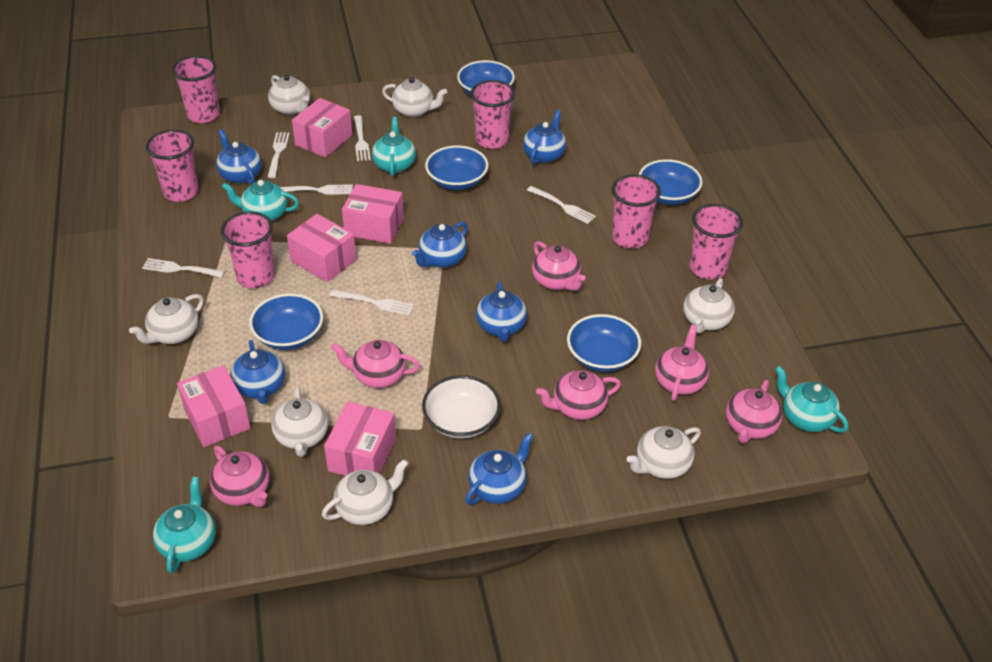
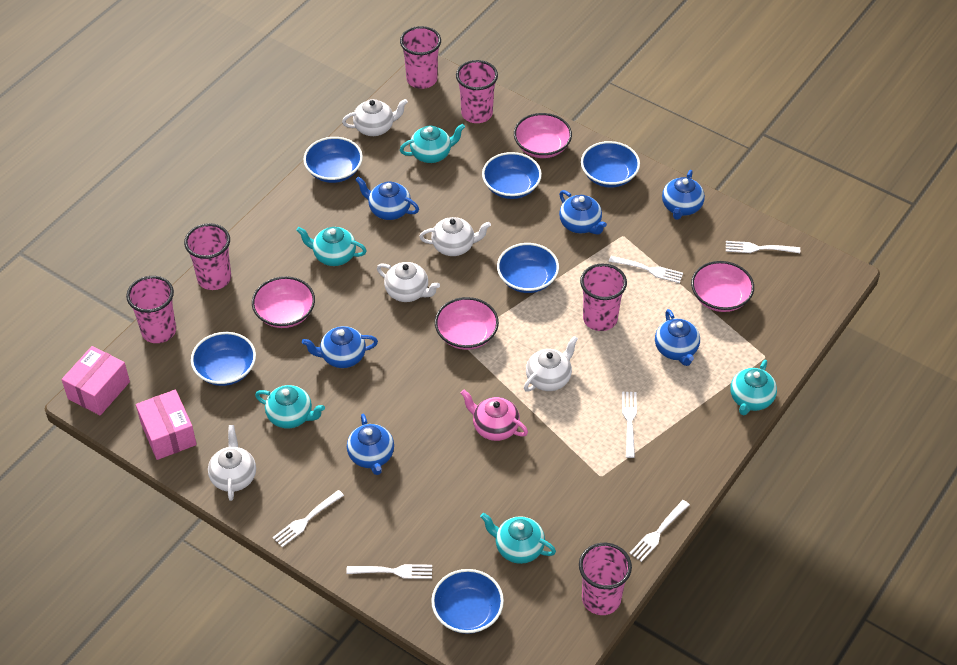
blue bowl: [249,294,323,350] [425,145,488,190] [457,60,515,95] [567,314,641,372] [639,159,703,205] = 5 -> [191,332,256,386] [303,137,363,183] [431,569,504,634] [482,152,542,199] [497,243,559,293] [581,141,640,188] = 6
pink bowl: none = 0 -> [252,276,315,328] [435,297,499,350] [514,113,572,158] [691,261,754,312] = 4
pink box: [177,365,251,447] [287,214,356,282] [292,98,352,158] [324,402,396,476] [342,184,404,244] = 5 -> [62,346,130,415] [136,390,197,460] = 2
pink teapot: [210,446,269,507] [331,340,420,388] [532,241,586,291] [536,370,621,420] [655,325,709,401] [726,380,782,443] = 6 -> [461,390,528,441] = 1
turquoise teapot: [153,477,216,573] [222,180,299,221] [372,117,416,176] [775,366,848,433] = 4 -> [255,385,325,429] [296,227,367,266] [400,124,465,163] [480,513,556,564] [730,360,777,415] = 5
white bowl: [422,375,501,439] = 1 -> none = 0
white teapot: [129,294,204,344] [268,75,310,115] [271,387,328,457] [322,459,408,525] [382,77,447,117] [627,426,701,479] [684,278,735,333] = 7 -> [208,425,256,501] [342,99,408,136] [377,262,440,302] [419,217,491,256] [524,336,578,392] = 5

